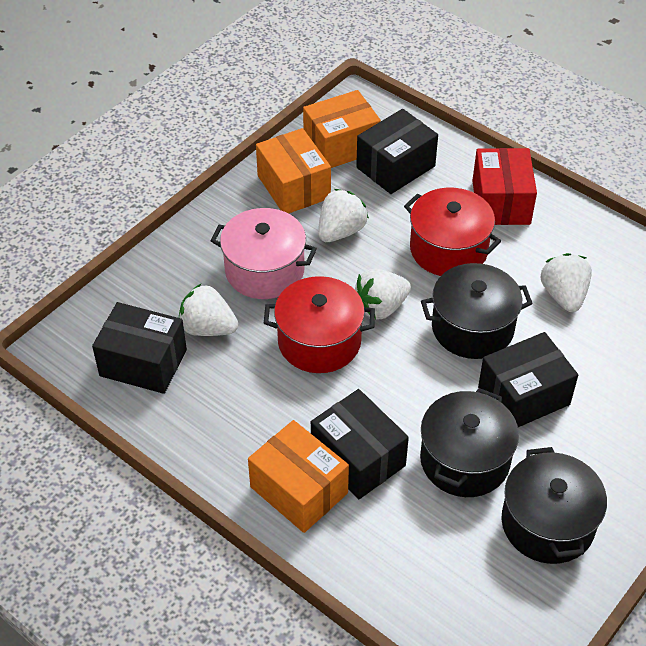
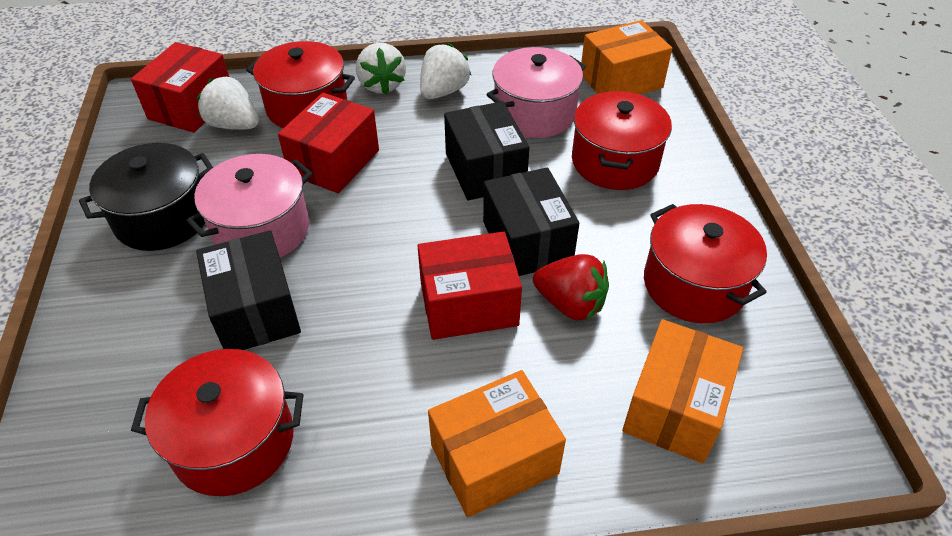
black box: [92,302,187,394] [311,389,409,499] [356,109,438,194] [478,332,578,427] = 4 -> [196,230,301,350] [444,101,530,201] [483,167,579,276] = 3
black pot: [420,388,519,497] [421,263,533,359] [501,447,607,564] = 3 -> [79,143,213,251] = 1
pink pot: [210,208,317,299] = 1 -> [186,154,313,258] [486,47,586,138] = 2
red box: [472,148,537,225] = 1 -> [131,42,229,133] [278,93,379,193] [418,232,522,340] = 3
red pot: [264,276,375,373] [404,188,501,276] = 2 -> [131,349,304,496] [246,41,355,128] [572,91,672,190] [644,204,767,323] = 4
red strawberry: none = 0 -> [533,254,609,321] = 1
white strawberry: [179,284,239,336] [318,189,369,242] [354,269,411,320] [541,253,592,312] = 4 -> [197,76,259,130] [356,43,406,95] [420,43,471,99] = 3

